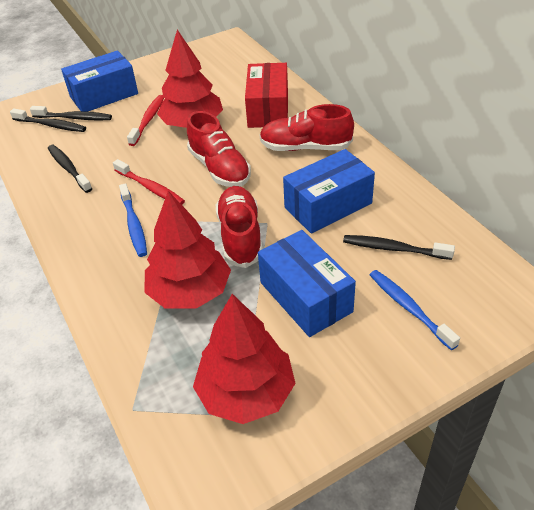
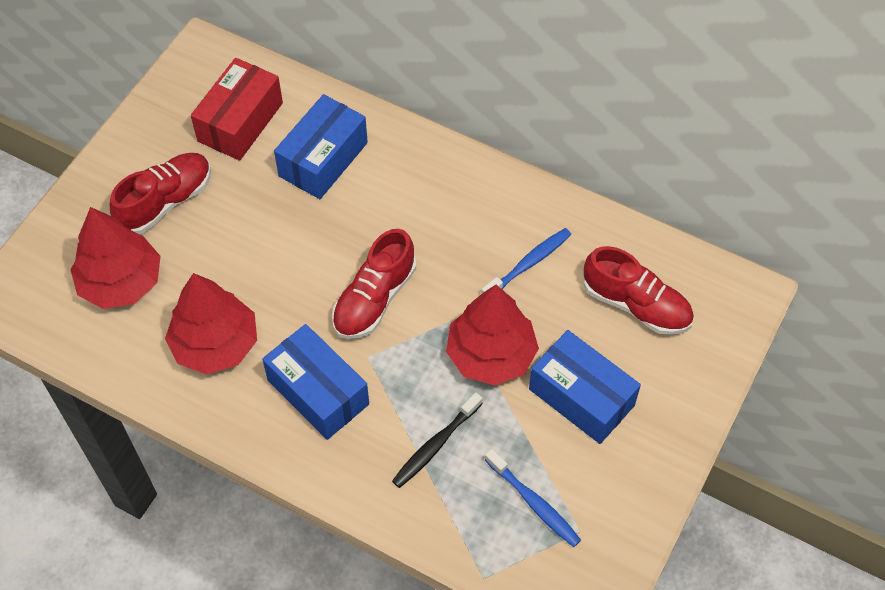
black toothbrush: [10,108,86,132] [30,106,112,121] [48,145,92,193] [343,235,455,260] = 4 -> [392,392,483,488] = 1
red toothbrush: [113,159,185,205] [127,95,164,146] = 2 -> none = 0

